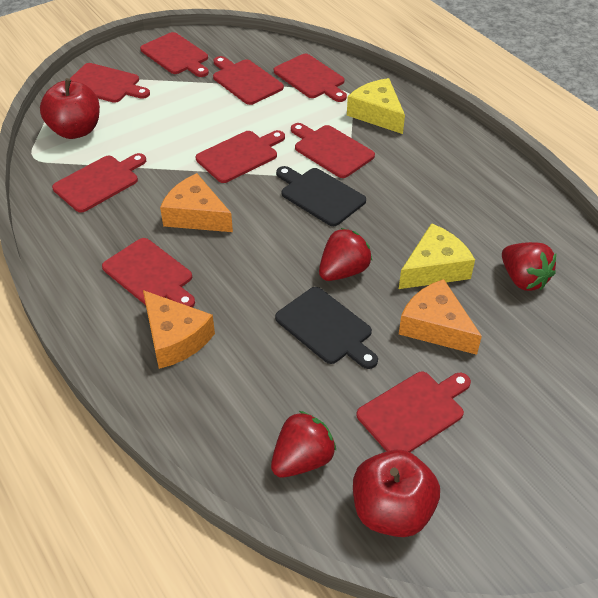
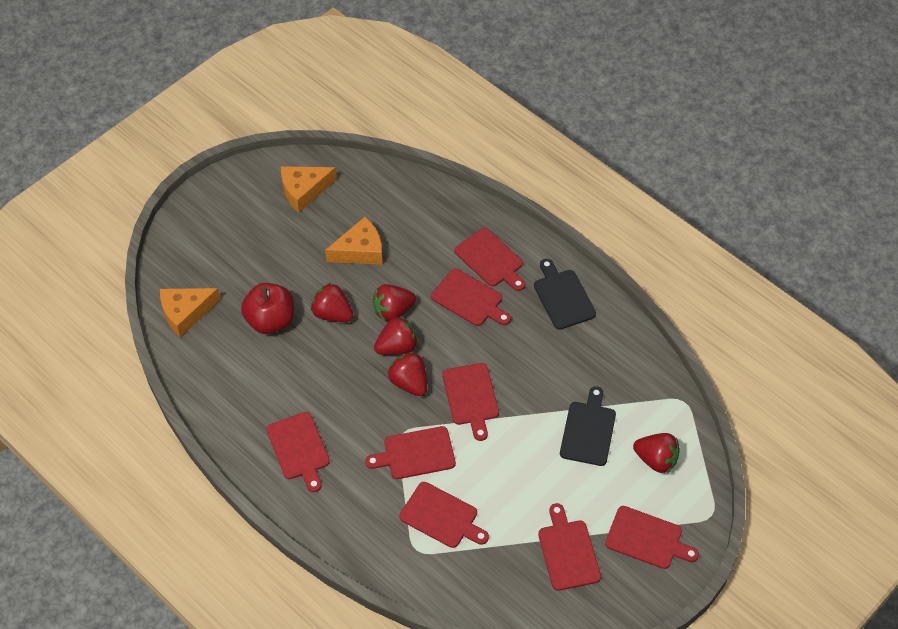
red apple: [40,78,100,139] [353,450,440,537] = 2 -> [241,283,294,334] = 1
red cutting board: [52,153,146,213] [70,63,150,103] [102,238,195,307] [140,32,209,77] [196,130,285,183] [213,56,284,105] [274,54,347,102] [291,123,375,178] [356,372,471,452] = 9 -> [266,412,330,492] [365,426,456,479] [399,482,489,548] [431,269,511,326] [442,363,499,441] [455,228,525,291] [538,503,601,591] [605,506,699,569] = 8
red strawberry: [271,411,336,477] [319,228,372,281] [502,242,556,291] = 3 -> [311,283,353,322] [373,284,416,322] [374,316,418,355] [387,352,427,396] [633,433,680,473] = 5
yellow cheese: [347,78,405,134] [399,223,475,289] = 2 -> none = 0

